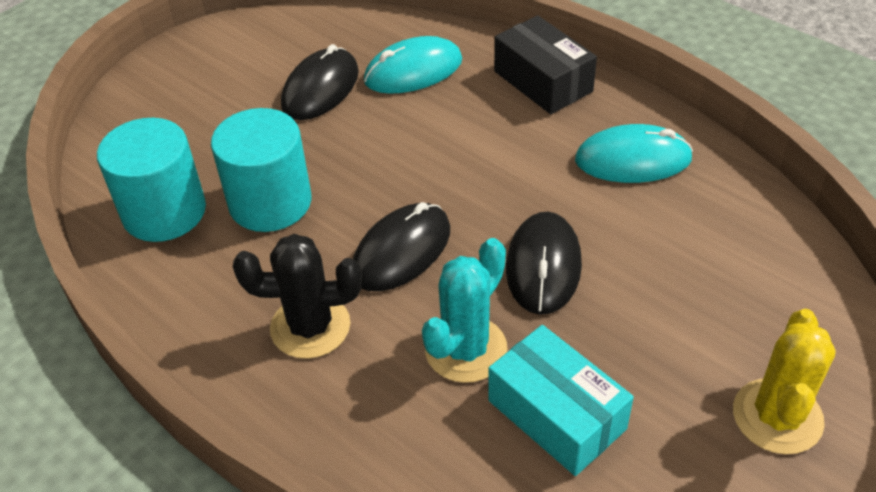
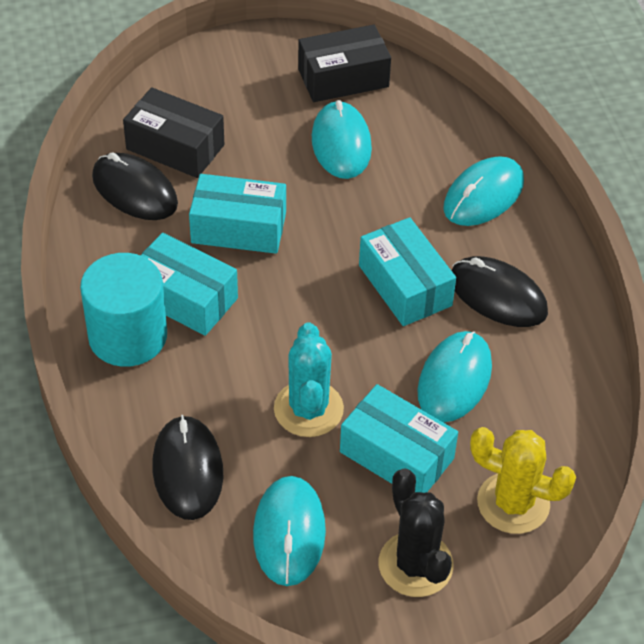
black box: [494,15,597,114] = 1 -> [123,87,224,178] [298,25,391,102] = 2
turquoise box: [488,325,634,476] = 1 -> [141,233,238,336] [189,174,286,254] [340,384,458,493] [359,217,456,326] = 4
turquoise cylinder: [97,118,206,242] [211,108,312,232] = 2 -> [80,253,167,367] = 1
turquoise mouse: [364,36,462,94] [575,124,693,183] = 2 -> [253,476,326,586] [312,100,372,179] [417,331,492,423] [443,156,524,226] = 4

